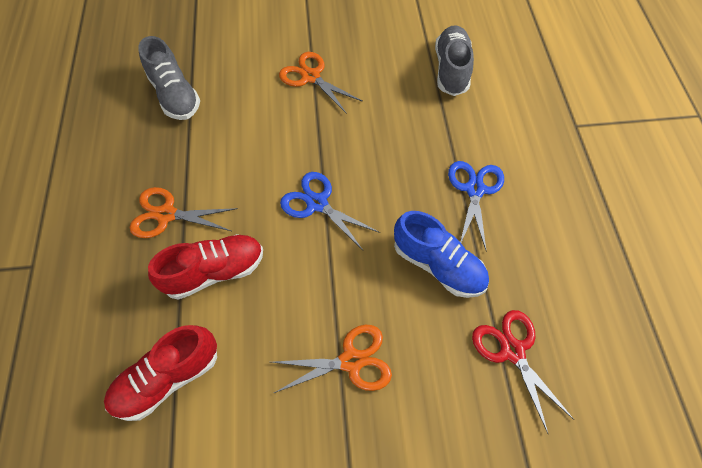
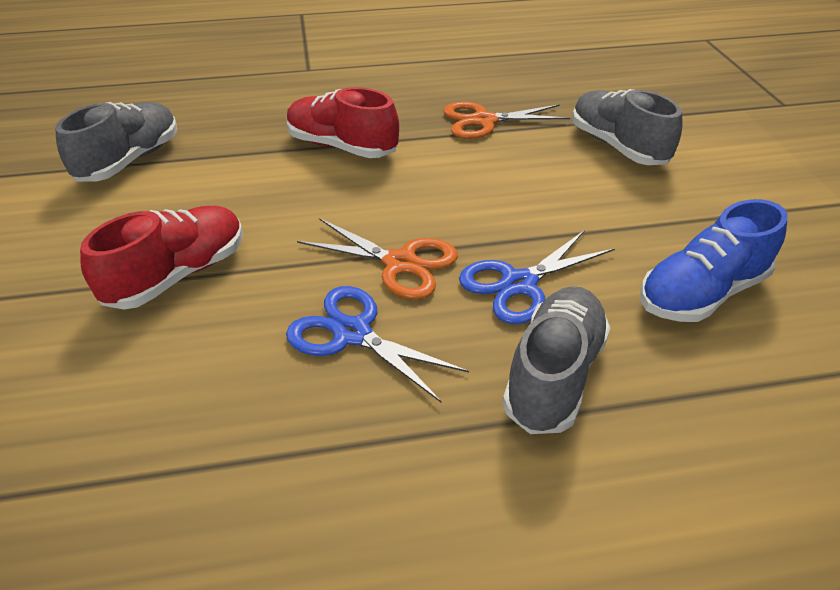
grey shoe: [138,36,200,120] [435,25,474,96] = 2 -> [55,102,177,182] [502,286,610,434] [572,89,682,165] = 3
orange scissors: [130,187,238,238] [272,324,392,393] [279,52,363,114] = 3 -> [297,218,458,299] [443,102,570,139] = 2
red scissors: [472,310,574,433] = 1 -> none = 0

